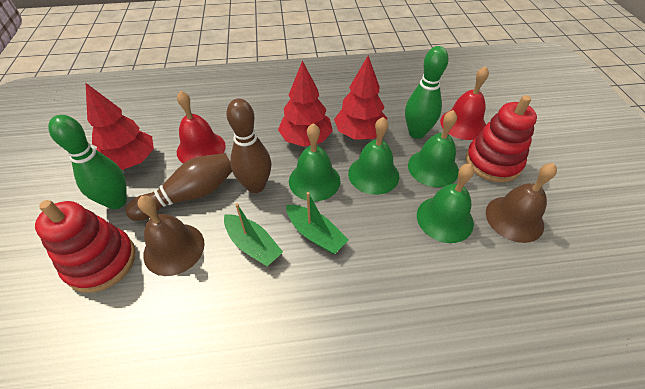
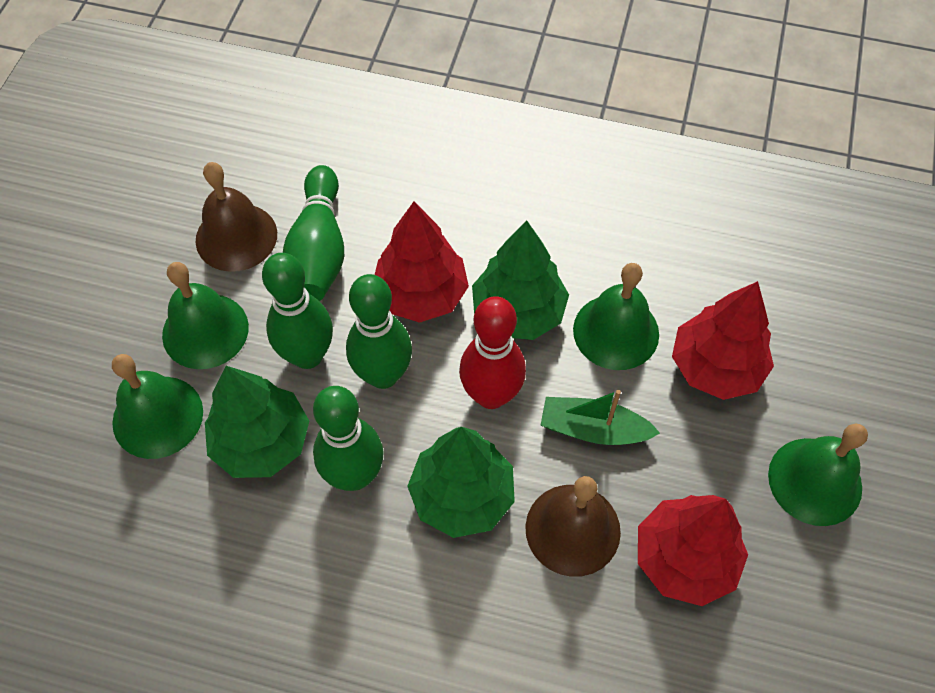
brown bowling pin: [125,153,232,221] [226,99,271,193] = 2 -> none = 0
green boat: [224,203,283,266] [286,192,349,254] = 2 -> [541,390,660,445] = 1
green bowling pin: [48,115,127,209] [405,46,448,139] = 2 -> [262,253,333,369] [283,165,344,301] [313,386,384,491] [346,274,412,389] = 4
green tree: none = 0 -> [205,366,309,478] [407,427,515,538] [472,220,569,340] = 3
red bell: [177,90,226,164] [440,66,489,140] = 2 -> none = 0
red bowling pin: none = 0 -> [459,296,526,409] = 1
red stacking toy: [35,200,136,293] [466,95,537,183] = 2 -> none = 0

